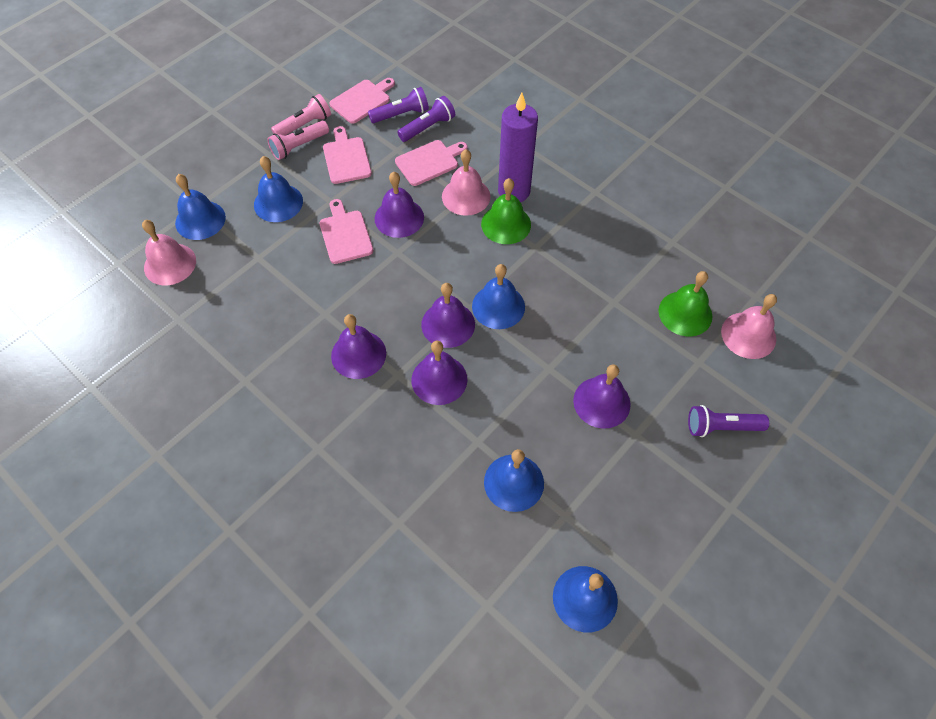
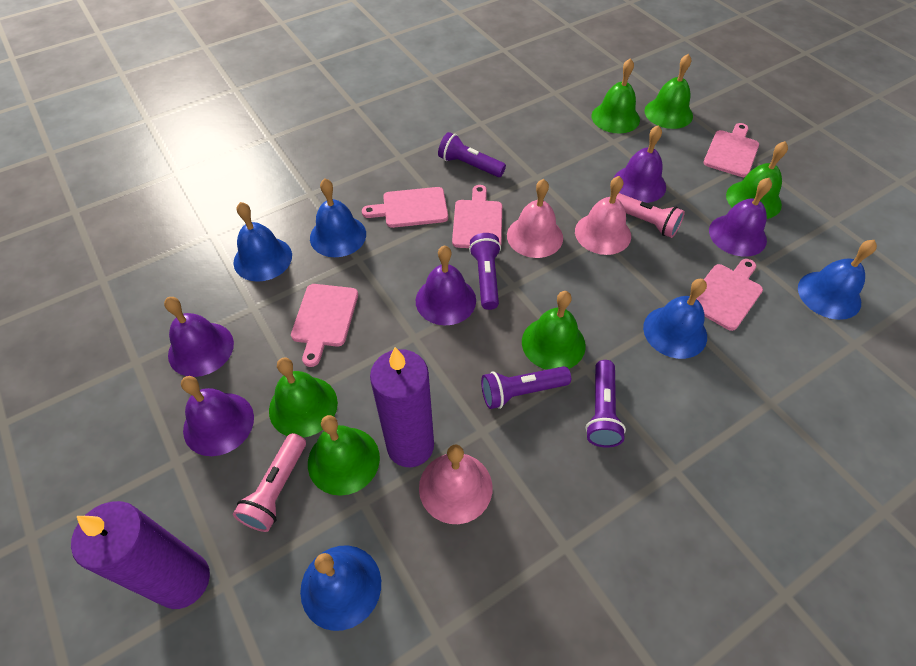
green bell: [481,178,531,244] [659,271,712,336] = 2 -> [269,357,338,438] [308,415,380,496] [522,291,586,370] [591,58,640,134] [644,54,693,129] [726,141,788,219] = 6
pink cutting board: [319,199,373,264] [323,126,372,184] [329,78,395,124] [395,140,468,186] = 4 -> [291,284,358,367] [362,187,448,228] [452,185,502,248] [697,259,763,331] [703,123,759,177] = 5
purple candle: [498,93,538,202] = 1 -> [71,501,210,609] [370,347,434,467] = 2
purple flashlight: [368,87,429,123] [397,96,455,142] [688,405,769,437] = 3 -> [438,132,506,177] [469,233,501,310] [481,366,571,409] [585,360,626,448] = 4

